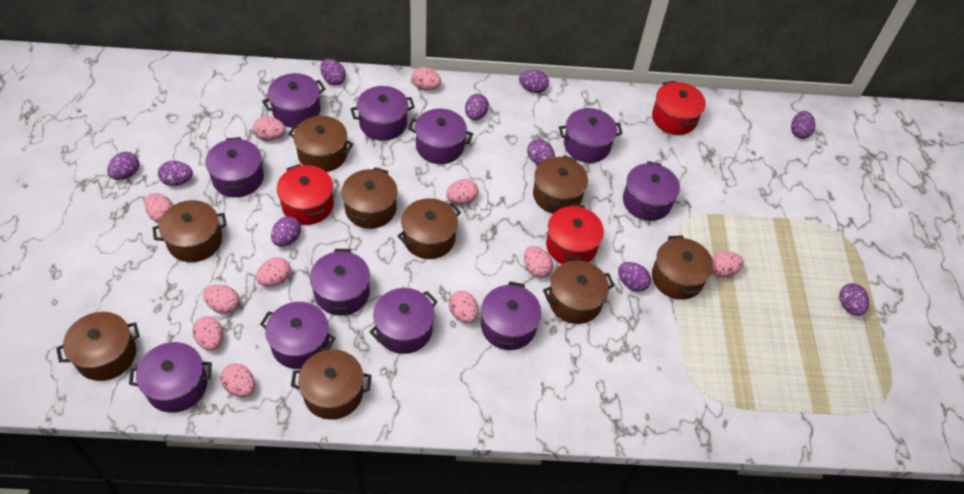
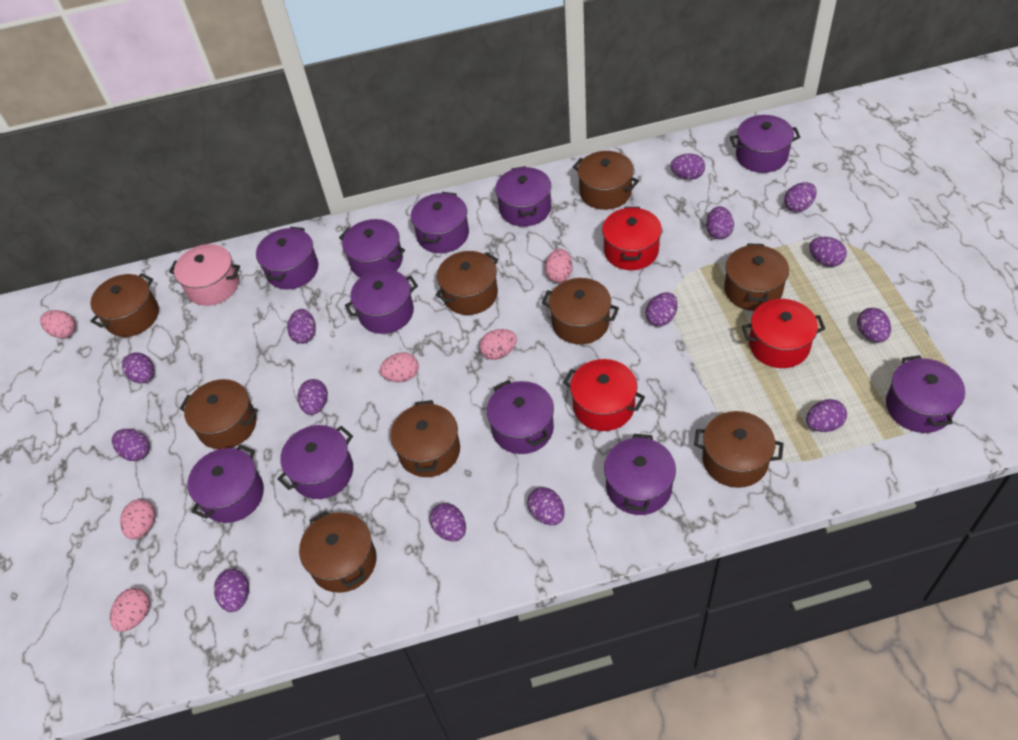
pink egg: [145,193,173,223] [193,316,223,351] [203,285,240,314] [220,363,255,397] [253,116,286,141] [256,257,291,287] [412,67,441,90] [446,179,478,205] [449,291,478,323] [524,246,553,278] [712,251,744,277] = 11 -> [40,310,76,338] [110,588,150,632] [120,499,155,539] [380,352,419,382] [479,329,517,360] [545,249,573,283] = 6
pink pot: none = 0 -> [169,244,240,306] = 1
purple egg: [107,152,139,180] [158,161,193,186] [271,216,301,247] [320,59,346,86] [465,94,489,120] [519,70,549,93] [527,139,555,165] [618,262,651,292] [791,111,815,139] [839,283,869,316] = 10 -> [112,429,150,461] [122,353,154,383] [214,569,249,612] [287,309,316,344] [297,379,328,415] [430,503,466,541] [527,487,565,525] [646,292,678,326] [670,153,705,180] [706,206,734,240] [784,182,817,212] [806,399,847,432] [809,237,847,267] [857,308,891,343] = 14

